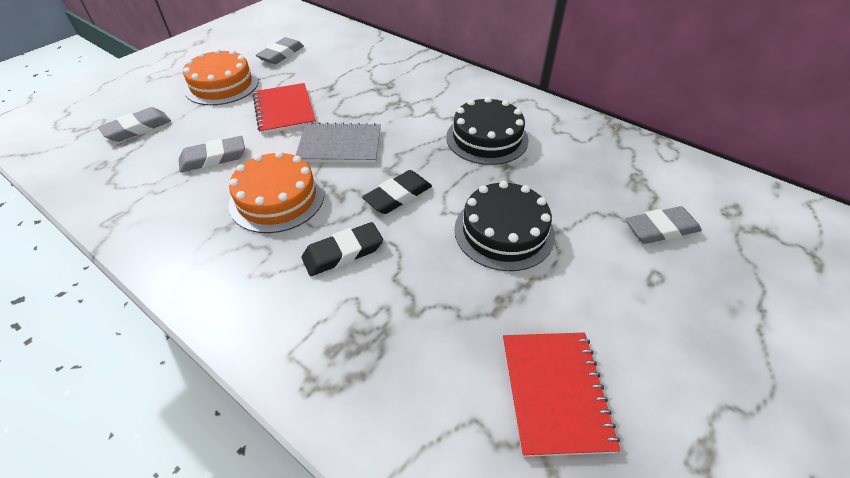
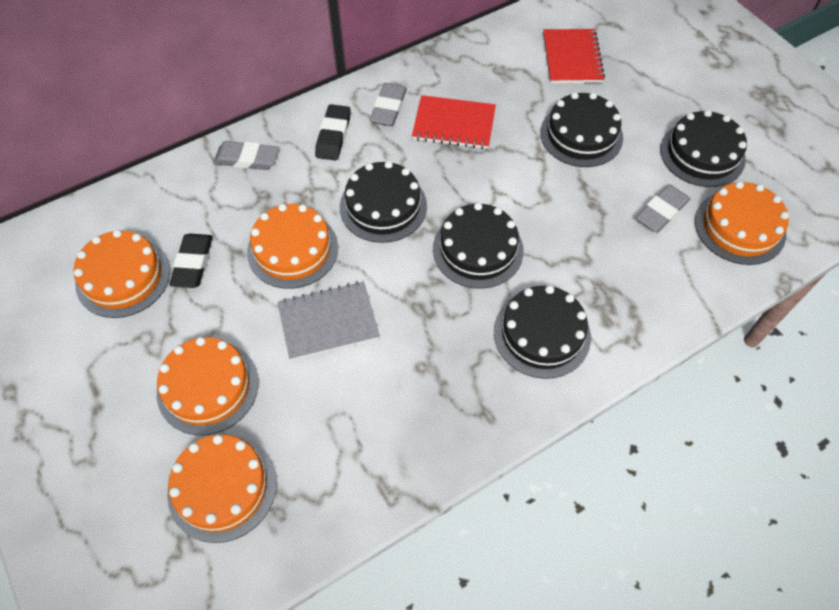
black cake: [446,97,529,165] [454,181,555,271] = 2 -> [340,161,427,243] [433,203,524,289] [494,285,591,379] [540,92,623,167] [660,110,747,187] = 5
grey eraser: [98,107,171,142] [179,136,245,172] [256,37,304,64] [625,206,702,244] = 4 -> [213,141,279,170] [370,83,407,126] [636,185,690,233] = 3
orange cake: [183,49,259,105] [229,151,324,233] = 2 -> [74,230,170,318] [157,337,259,435] [167,434,277,543] [247,204,338,289] [695,181,789,265] = 5

